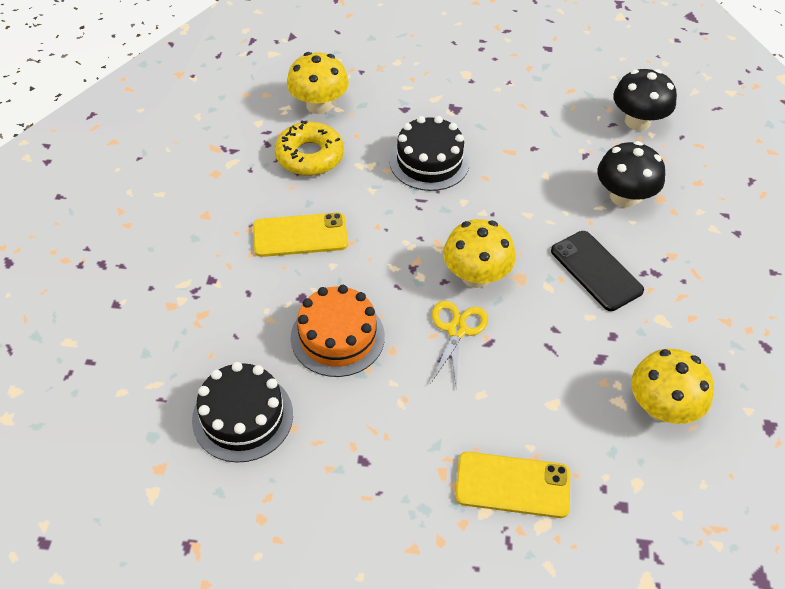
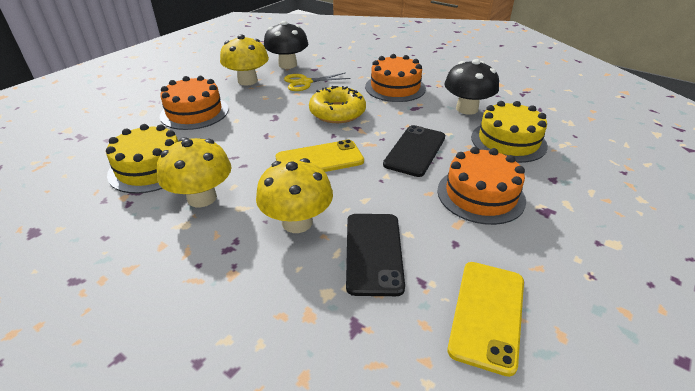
black cake: [192,362,293,463] [389,116,470,191] = 2 -> none = 0
black phone: [551,231,644,311] = 1 -> [346,214,405,296] [383,125,445,177] = 2
orange cake: [291,285,385,377] = 1 -> [160,76,229,130] [365,54,426,102] [437,147,526,225] = 3
yellow cake: none = 0 -> [106,124,178,194] [471,101,548,163] = 2

